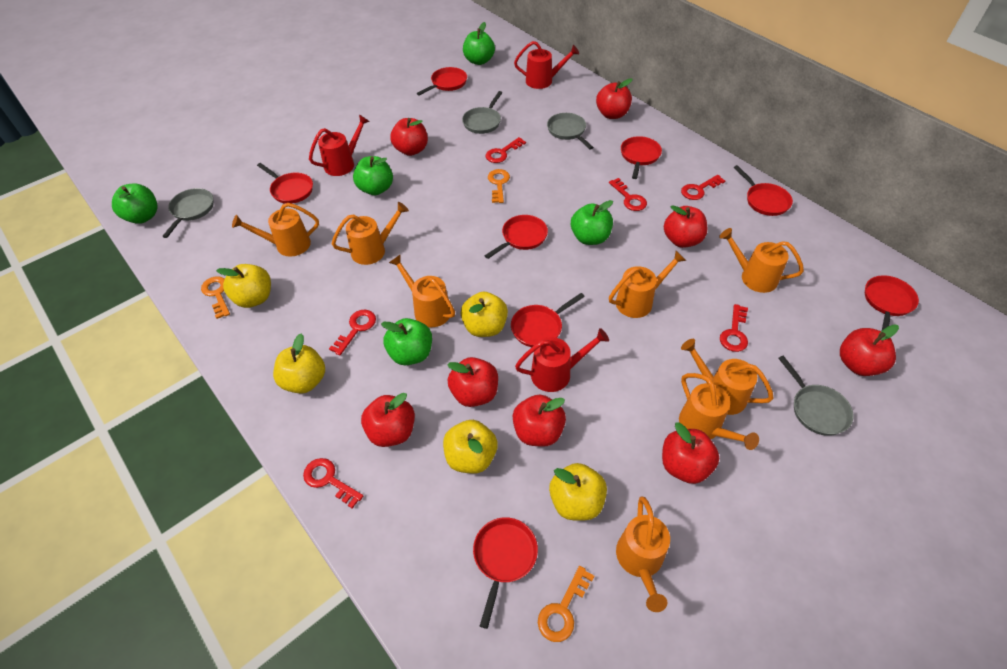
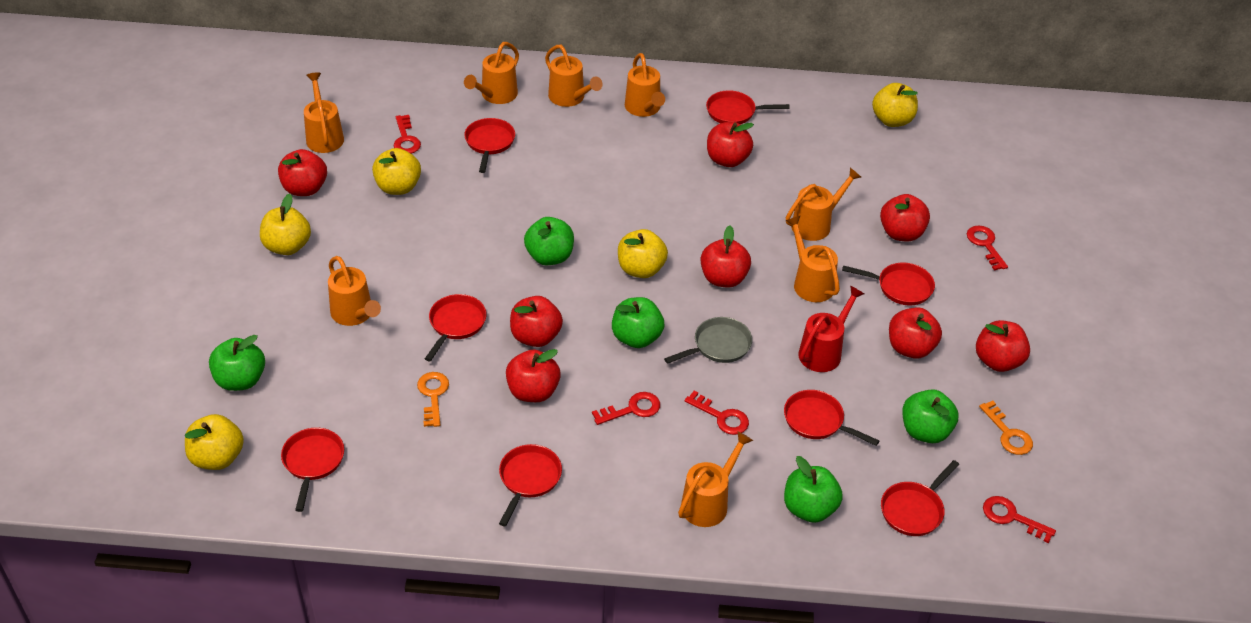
grey pan: [162,188,214,238] [462,91,502,134] [547,113,593,149] [778,355,854,436] = 4 -> [664,317,752,364] = 1
orange key: [201,276,230,319] [488,169,510,203] [538,566,594,642] = 3 -> [417,372,449,427] [979,401,1033,455] = 2
red key: [303,458,363,509] [329,310,376,355] [486,137,526,163] [609,178,647,211] [681,175,725,200] [720,304,748,352] = 6 -> [393,115,421,154] [592,392,660,425] [685,391,749,435] [967,225,1008,271] [983,496,1056,543] = 5
red watering can: [309,115,370,176] [514,41,579,89] [515,328,609,392] = 3 -> [798,286,864,372] = 1

